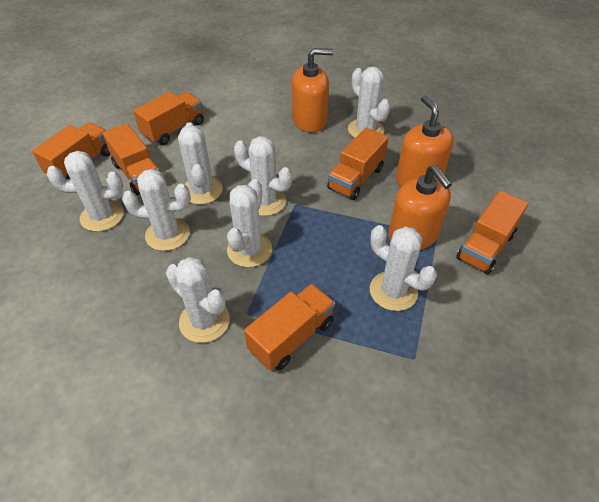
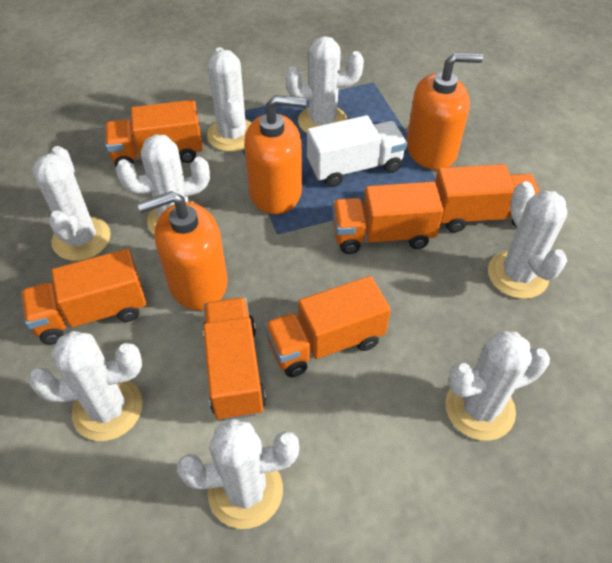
white truck: none = 0 -> [307,115,407,187] = 1

